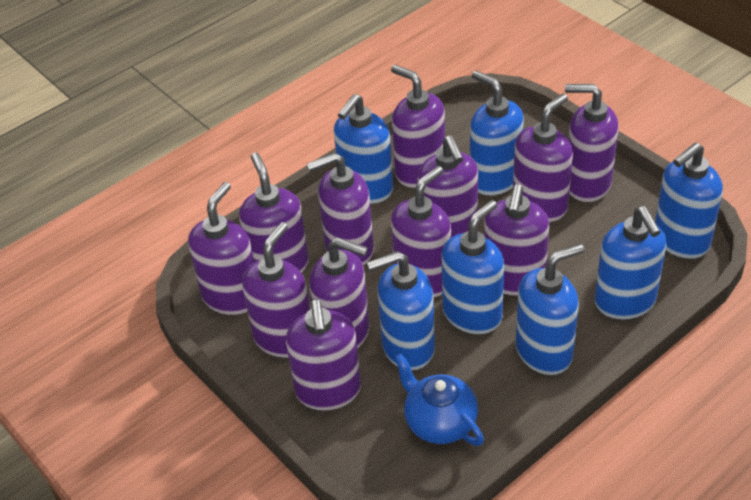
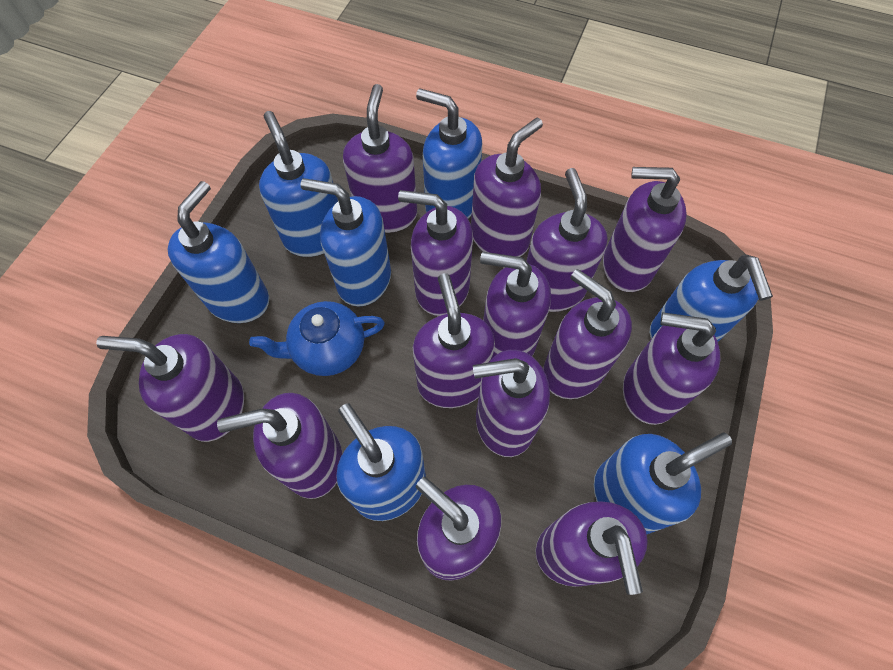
purple soap dispenser: [188,182,254,315] [239,153,309,273] [242,222,310,358] [286,299,361,411] [307,153,374,265] [309,237,370,349] [391,65,445,188] [391,166,451,297] [417,135,478,238] [484,184,549,296] [513,94,573,222] [565,84,618,202] = 12 -> [96,334,244,442] [217,393,343,499] [343,84,417,233] [398,190,473,316] [413,273,495,408] [416,477,501,581] [471,118,543,257] [473,350,550,457] [480,252,551,357] [526,168,608,312] [535,501,648,595] [543,269,632,399] [603,167,687,292] [623,312,720,425] = 14

